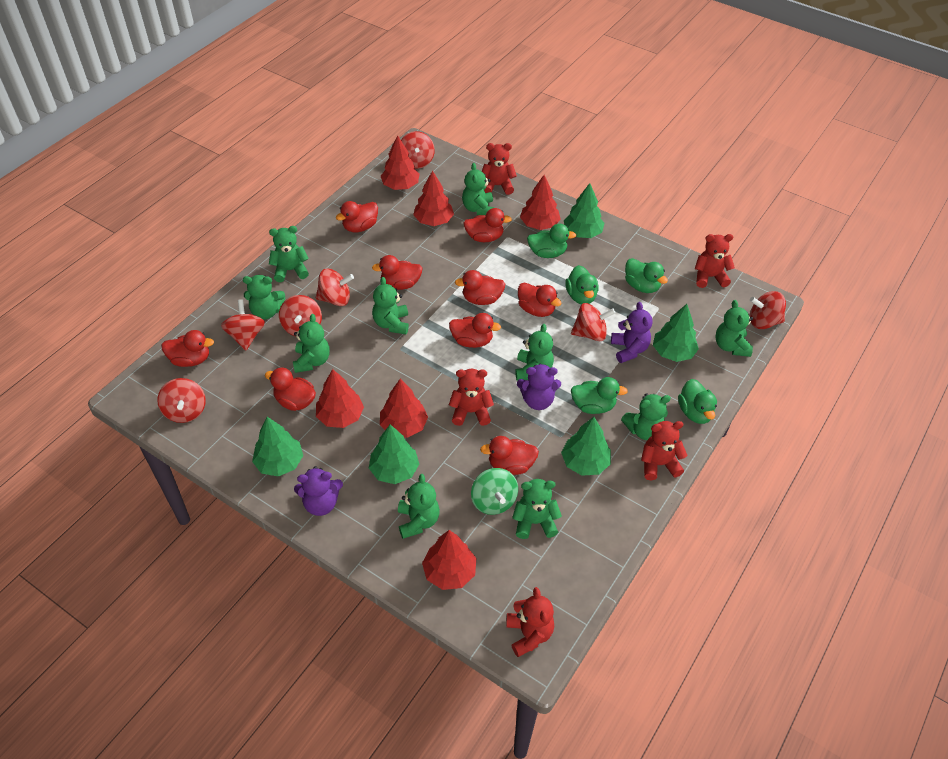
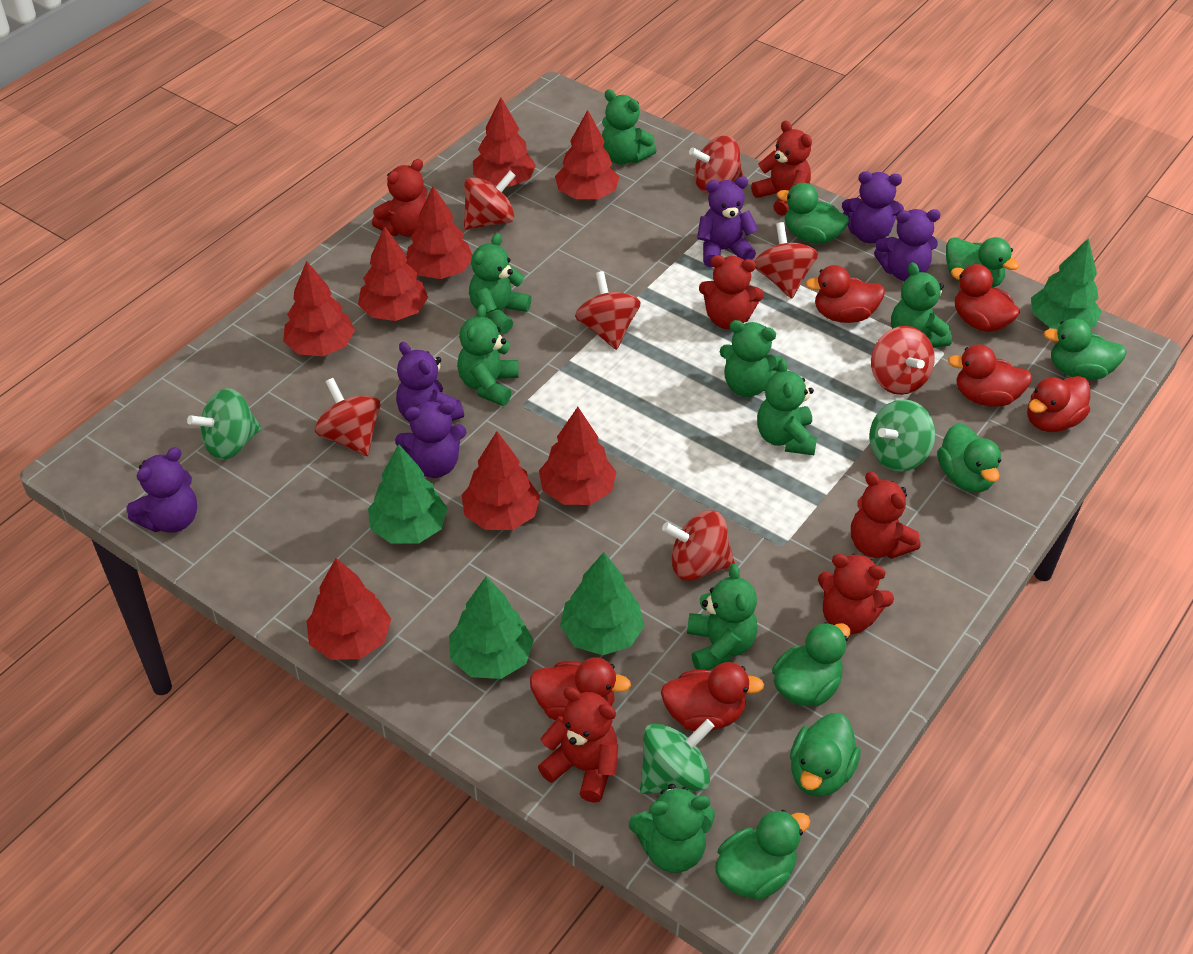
green duck: [527,224,576,258] [565,265,599,305] [571,377,628,414] [625,258,668,293] [678,379,717,424] = 5 -> [715,810,810,900] [772,622,850,706] [777,183,849,244] [790,713,861,797] [937,423,1001,492] [946,237,1020,288] [1043,318,1127,380] = 7
green spinning top: [471,468,518,515] = 1 -> [187,388,262,460] [640,719,715,794] [869,400,935,472] = 3
green teddy bear: [243,275,285,320] [269,226,309,282] [293,314,330,373] [372,277,409,334] [398,474,440,539] [462,163,494,215] [512,479,562,539] [515,324,554,381] [621,393,671,440] [716,300,753,357] = 10 -> [457,304,519,406] [469,233,531,334] [602,89,657,164] [629,784,715,873] [687,564,757,670] [720,320,783,397] [757,358,817,455] [891,262,952,348] = 8
green tree: [252,417,303,477] [369,424,419,484] [561,417,611,476] [564,183,605,238] [653,304,699,362] = 5 -> [368,444,448,544] [449,577,534,679] [560,552,644,655] [1031,238,1102,329] = 4
purple teddy bear: [294,466,343,516] [517,363,561,410] [611,302,652,363] = 3 -> [127,447,197,533] [395,401,466,478] [396,342,464,422] [697,177,758,267] [842,171,904,243] [874,209,941,281] = 6
red duck: [161,330,214,367] [265,368,316,411] [336,201,378,232] [372,255,423,290] [449,313,501,348] [455,270,505,305] [463,208,512,242] [480,436,539,475] [518,282,562,317] = 9 -> [530,658,631,720] [661,662,764,731] [805,265,885,323] [948,345,1032,407] [951,264,1020,332] [1027,376,1090,432] = 6
red teddy bear: [449,369,494,426] [482,143,517,195] [506,587,554,657] [641,421,688,480] [695,234,735,288] = 5 -> [372,159,428,237] [538,687,618,803] [699,255,764,329] [751,120,812,216] [818,554,894,634] [851,471,920,559] = 6
red tree: [316,369,364,428] [380,379,428,438] [381,135,420,190] [413,170,454,226] [422,530,476,590] [520,175,561,230] = 6 -> [283,261,355,356] [307,558,391,660] [358,226,428,321] [406,186,472,279] [462,431,540,530] [473,97,536,187] [539,407,616,505] [555,110,619,199] = 8

